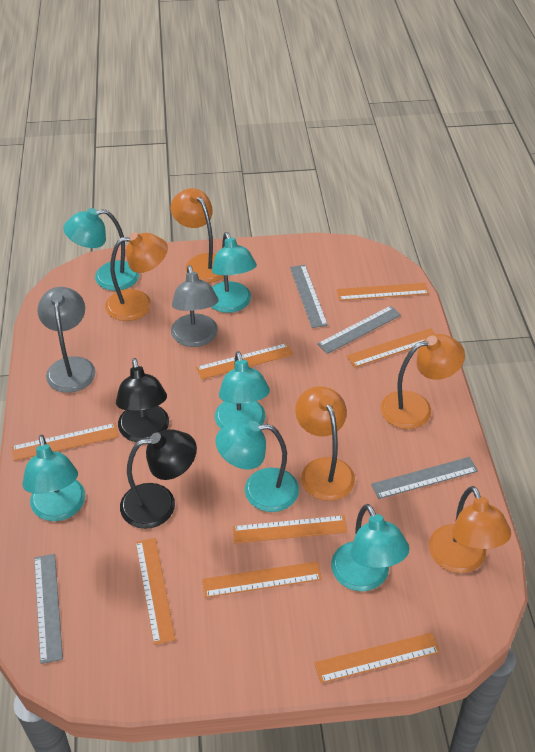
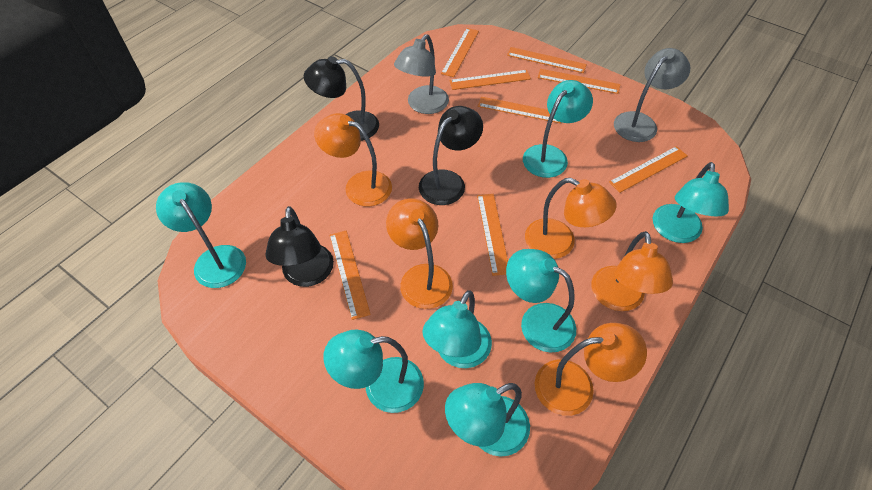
black lamp: [116,358,169,442] [120,429,197,529] = 2 -> [265,206,334,287] [304,56,379,141] [419,106,483,205] = 3
grey ruler: [34,554,63,664] [290,265,328,328] [317,306,401,354] [371,457,478,499] = 4 -> none = 0
turquoise lamp: [22,435,85,521] [63,208,140,291] [211,232,257,313] [215,351,270,429] [215,421,299,512] [331,504,409,591] = 6 -> [156,182,246,288] [323,330,424,413] [422,290,492,368] [445,383,530,457] [506,249,576,353] [523,80,593,178] [653,162,729,243] = 7

